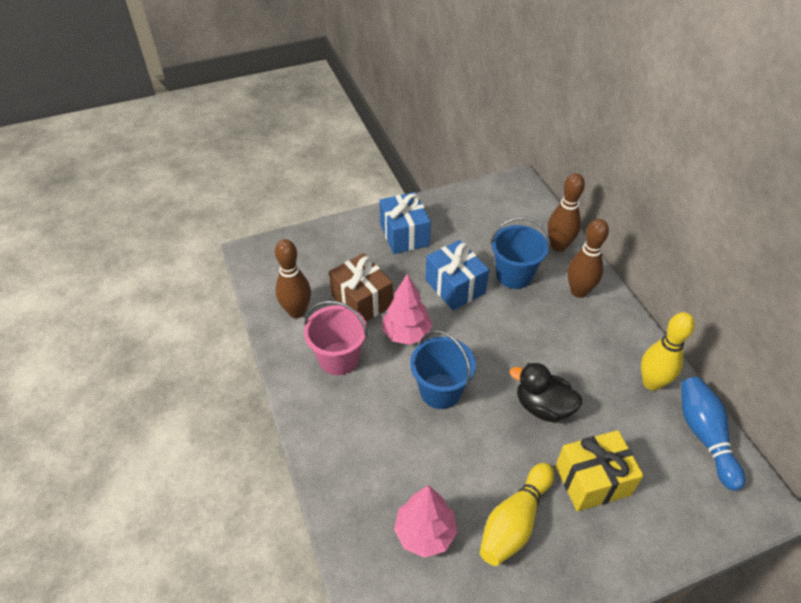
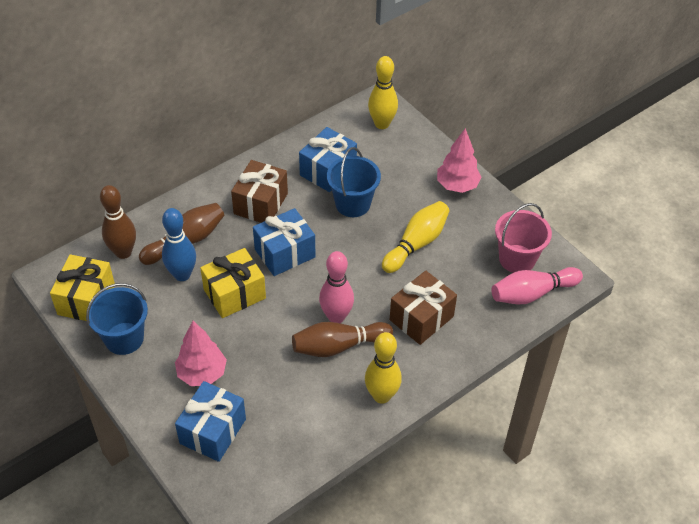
black duck: [510,363,582,422] = 1 -> none = 0
blue gift: [379,192,431,254] [425,240,489,310] = 2 -> [175,381,246,462] [253,208,316,276] [299,127,357,192] = 3
brown gift: [329,253,393,321] = 1 -> [231,160,288,223] [390,271,457,345] = 2
pink bowling pin: none = 0 -> [319,251,354,323] [491,267,583,304] = 2
yellow bowling pin: [480,463,554,566] [641,312,695,390] = 2 -> [365,332,402,404] [368,56,398,129] [382,201,450,273] = 3
yellow gift: [555,430,644,511] = 1 -> [50,254,115,321] [200,248,266,318] = 2

